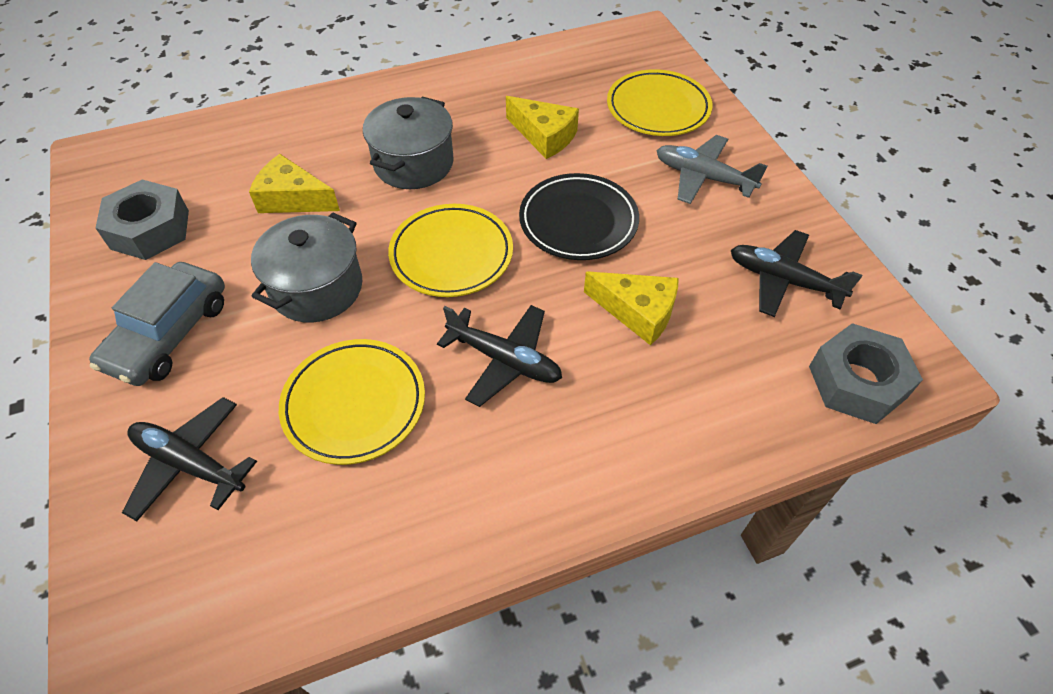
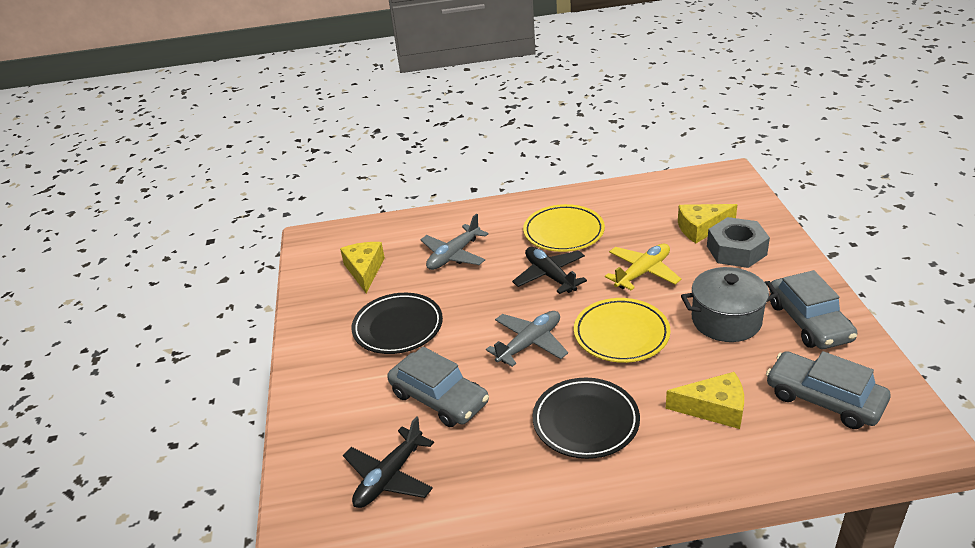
black plane: [122,397,257,521] [437,305,562,407] [731,230,862,317] = 3 -> [343,416,434,508] [512,247,587,294] = 2
black plate: [519,173,639,260] = 1 -> [351,293,443,354] [533,378,640,459] = 2
grey car: [89,262,225,386] = 1 -> [387,347,489,427] [766,351,890,429] [769,270,857,349] = 3
grey nut: [95,179,189,260] [809,323,923,424] = 2 -> [707,217,770,268] = 1
grey plane: [656,135,767,204] = 1 -> [420,214,489,270] [486,311,568,367] = 2
grey pot: [251,212,362,322] [363,96,454,189] = 2 -> [681,267,779,342] = 1
yellow plane: none = 0 -> [605,244,681,290] = 1
yellow plate: [279,339,425,465] [388,204,513,297] [607,69,712,136] = 3 -> [523,204,605,252] [574,298,671,363] = 2

